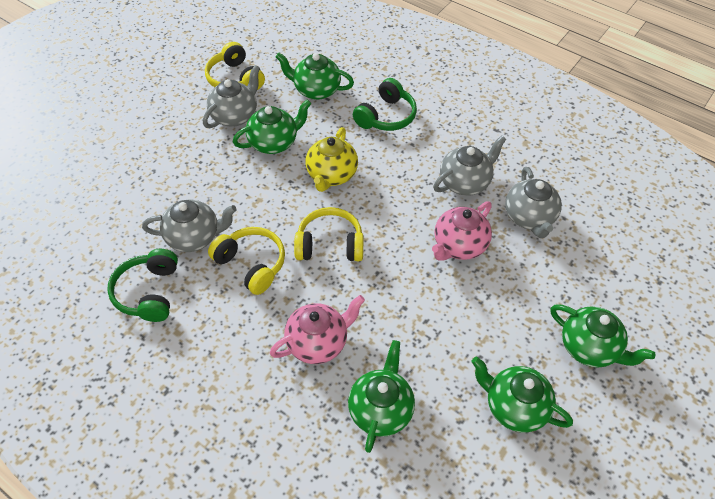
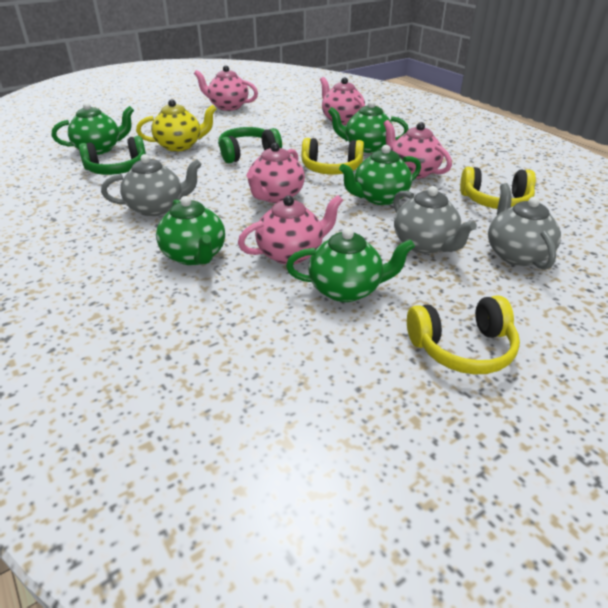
grey teapot: [142,200,237,252] [203,65,260,128] [433,136,506,196] [505,167,562,238] = 4 -> [101,154,202,216] [393,186,477,254] [488,183,561,270] = 3
pink teapot: [270,295,365,364] [432,201,492,261] = 2 -> [194,65,258,111] [238,195,343,265] [247,143,305,203] [320,77,365,125] [383,120,452,179] = 5

